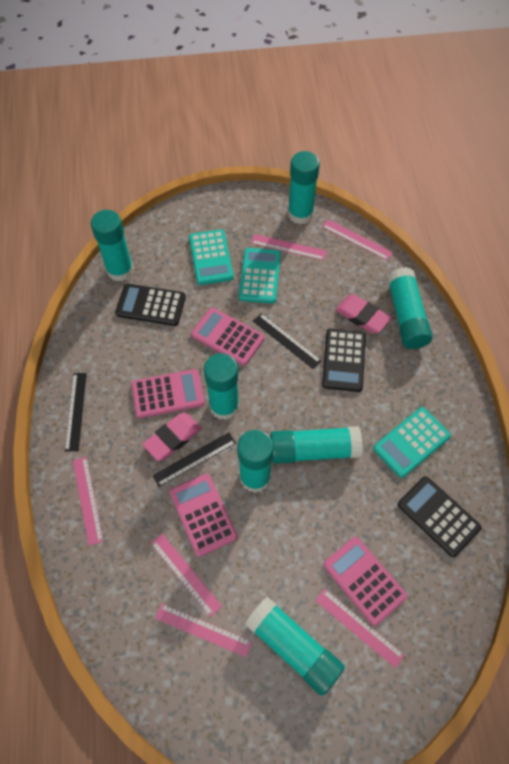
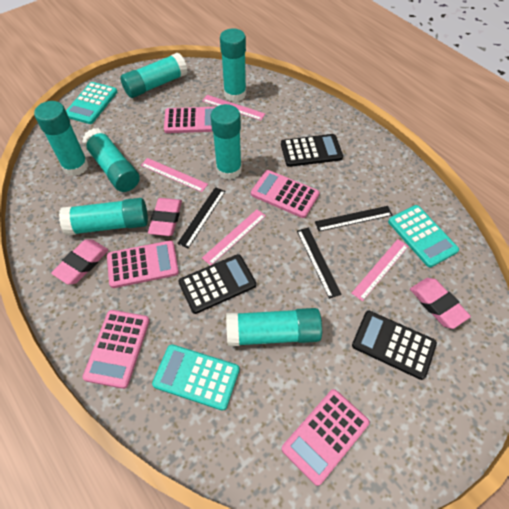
pink calculator: [131,369,205,418] [170,474,237,557] [191,308,265,366] [323,537,407,626] = 4 -> [83,310,150,389] [107,240,179,288] [164,107,215,133] [251,170,320,218] [282,389,370,486] = 5
pink eraser: [142,413,201,461] [336,295,391,333] = 2 -> [51,240,108,285] [148,198,182,236] [410,278,471,329] = 3
pink ruler: [73,457,103,546] [151,534,222,617] [155,604,252,657] [251,234,327,260] [315,589,405,668] [322,219,393,260] = 6 -> [141,158,208,192] [202,95,265,120] [202,209,266,266] [351,239,408,301] = 4

